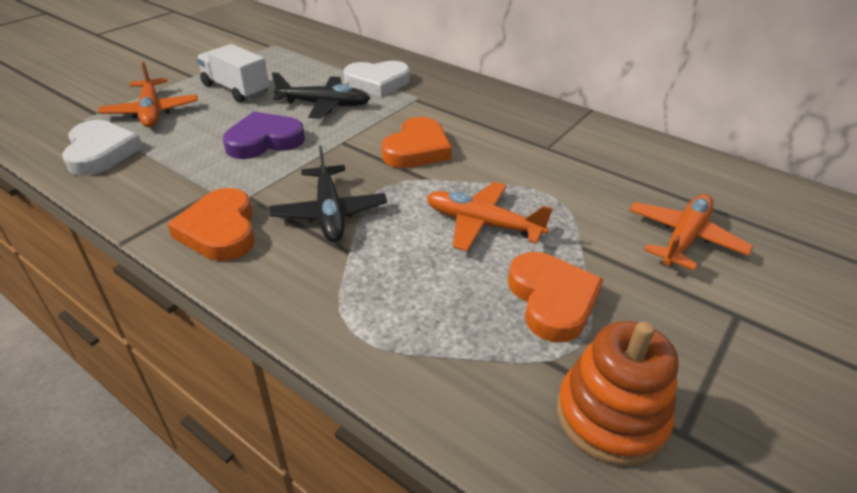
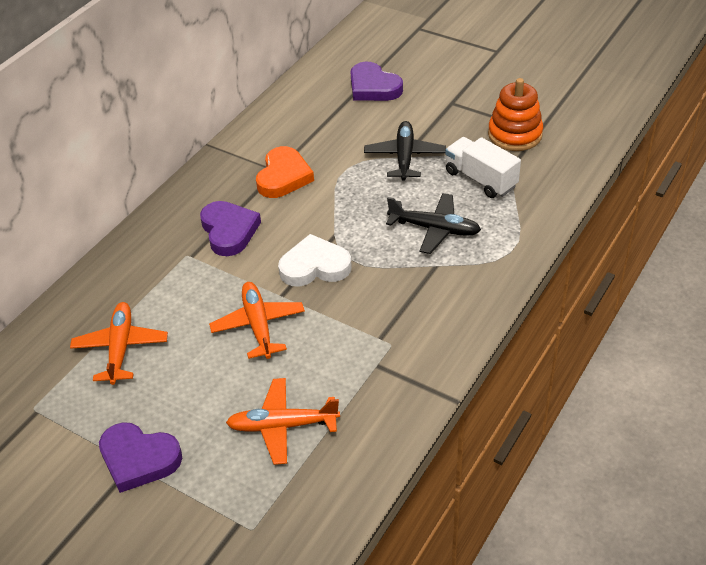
orange heart: [167,188,255,261] [382,117,452,168] [508,252,603,342] = 3 -> [256,146,314,198] = 1
purple heart: [223,112,305,159] = 1 -> [99,422,182,493] [200,201,261,256] [350,62,403,101] = 3
white heart: [62,120,143,176] [343,61,410,97] = 2 -> [278,234,352,287] = 1

